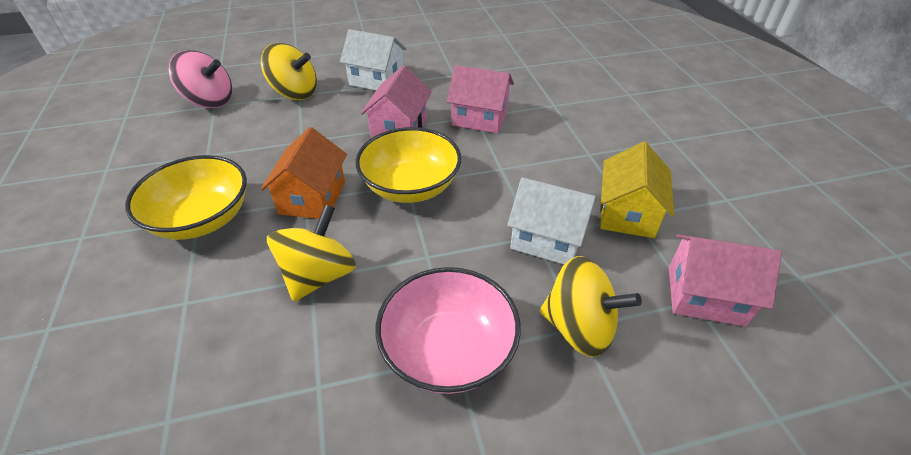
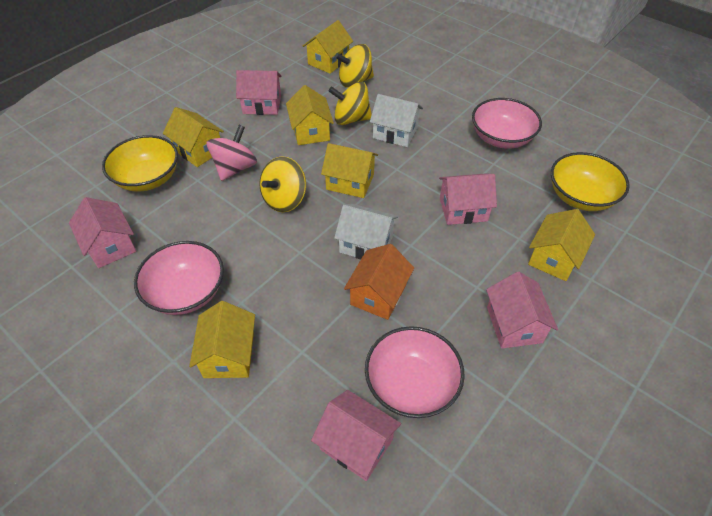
pink bowl: [375,267,521,394] = 1 -> [134,241,224,315] [365,326,465,418] [472,98,542,149] = 3
pink house: [361,65,432,138] [447,65,514,133] [669,234,782,327] = 3 -> [69,197,136,268] [236,70,282,115] [311,390,401,481] [439,174,497,225] [486,272,558,349] = 5
yellow house: [600,142,674,238] = 1 -> [163,107,224,167] [189,301,255,378] [286,85,334,145] [303,20,353,74] [321,143,378,198] [528,209,595,281] = 6

